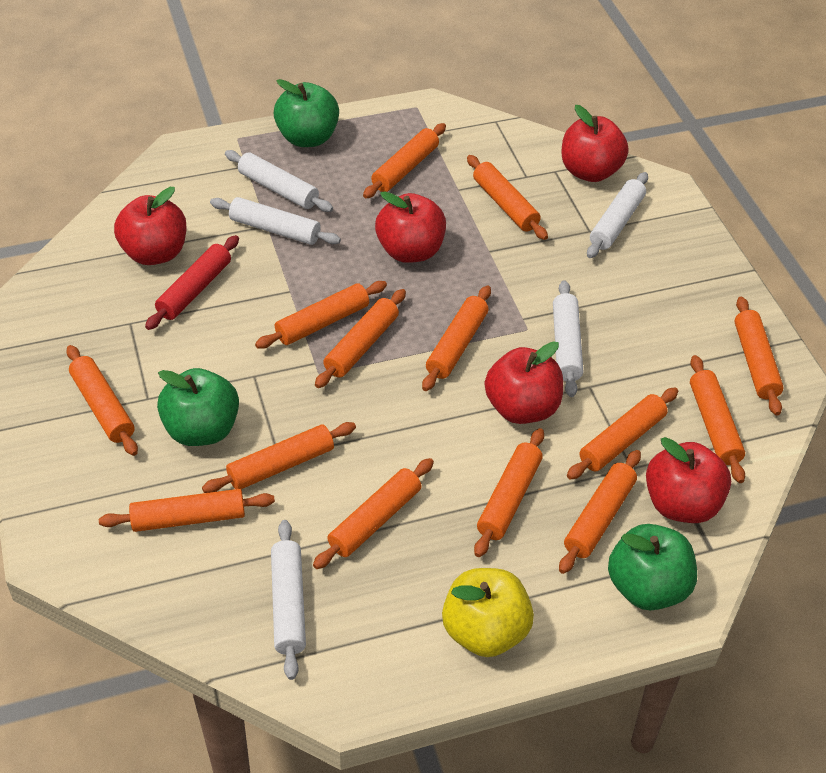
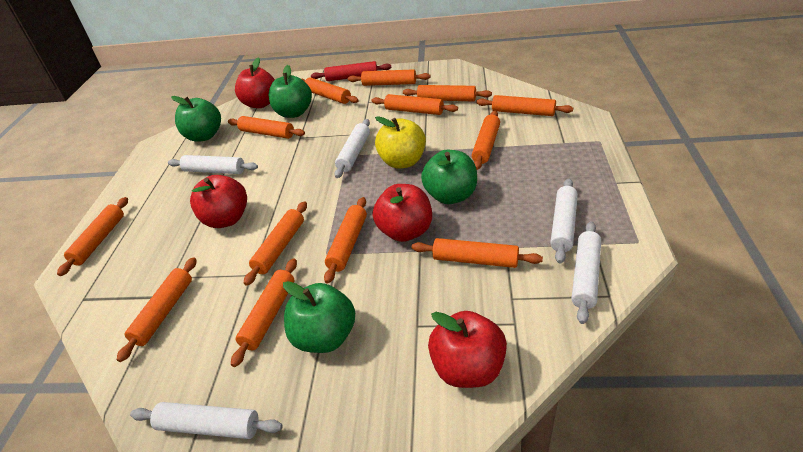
green apple: [157,368,239,446] [274,79,339,147] [608,524,697,610] = 3 -> [171,96,221,142] [269,65,312,118] [283,281,355,353] [421,150,477,204] = 4
orange rolling pin: [66,345,138,456] [99,489,275,532] [202,422,356,493] [255,281,387,349] [313,458,434,569] [315,289,406,388] [363,123,446,198] [422,285,491,391] [467,155,548,240] [474,428,544,557] [559,450,641,574] [567,388,678,480] [690,355,745,483] [735,297,784,416] = 14 -> [57,197,128,276] [117,257,197,362] [228,116,305,139] [231,259,297,367] [244,202,307,286] [302,77,359,104] [324,197,367,284] [348,69,431,86] [371,94,458,115] [403,85,492,101] [412,238,543,268] [472,111,500,170] [476,95,573,116] = 13
red apple: [114,187,187,265] [375,191,446,263] [485,341,563,424] [561,105,629,182] [646,437,731,523] = 5 -> [190,175,247,228] [235,57,275,108] [373,184,432,242] [428,311,507,388] = 4

